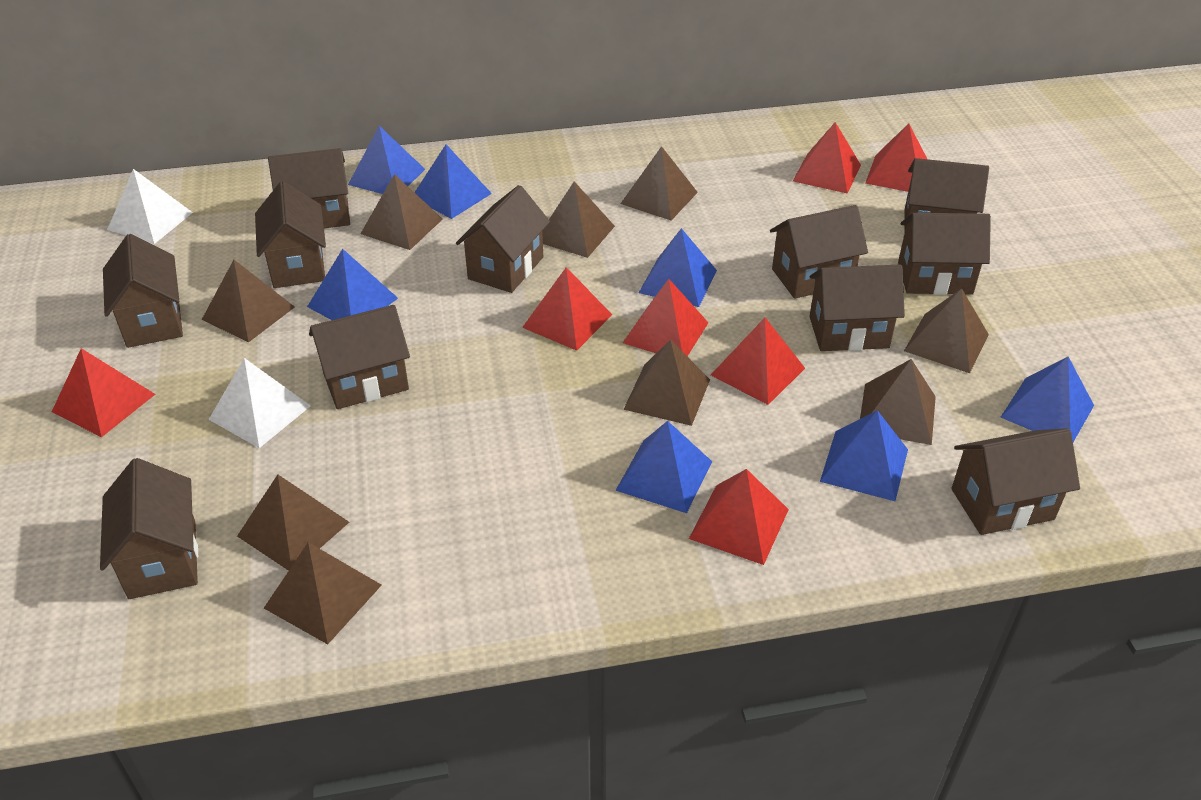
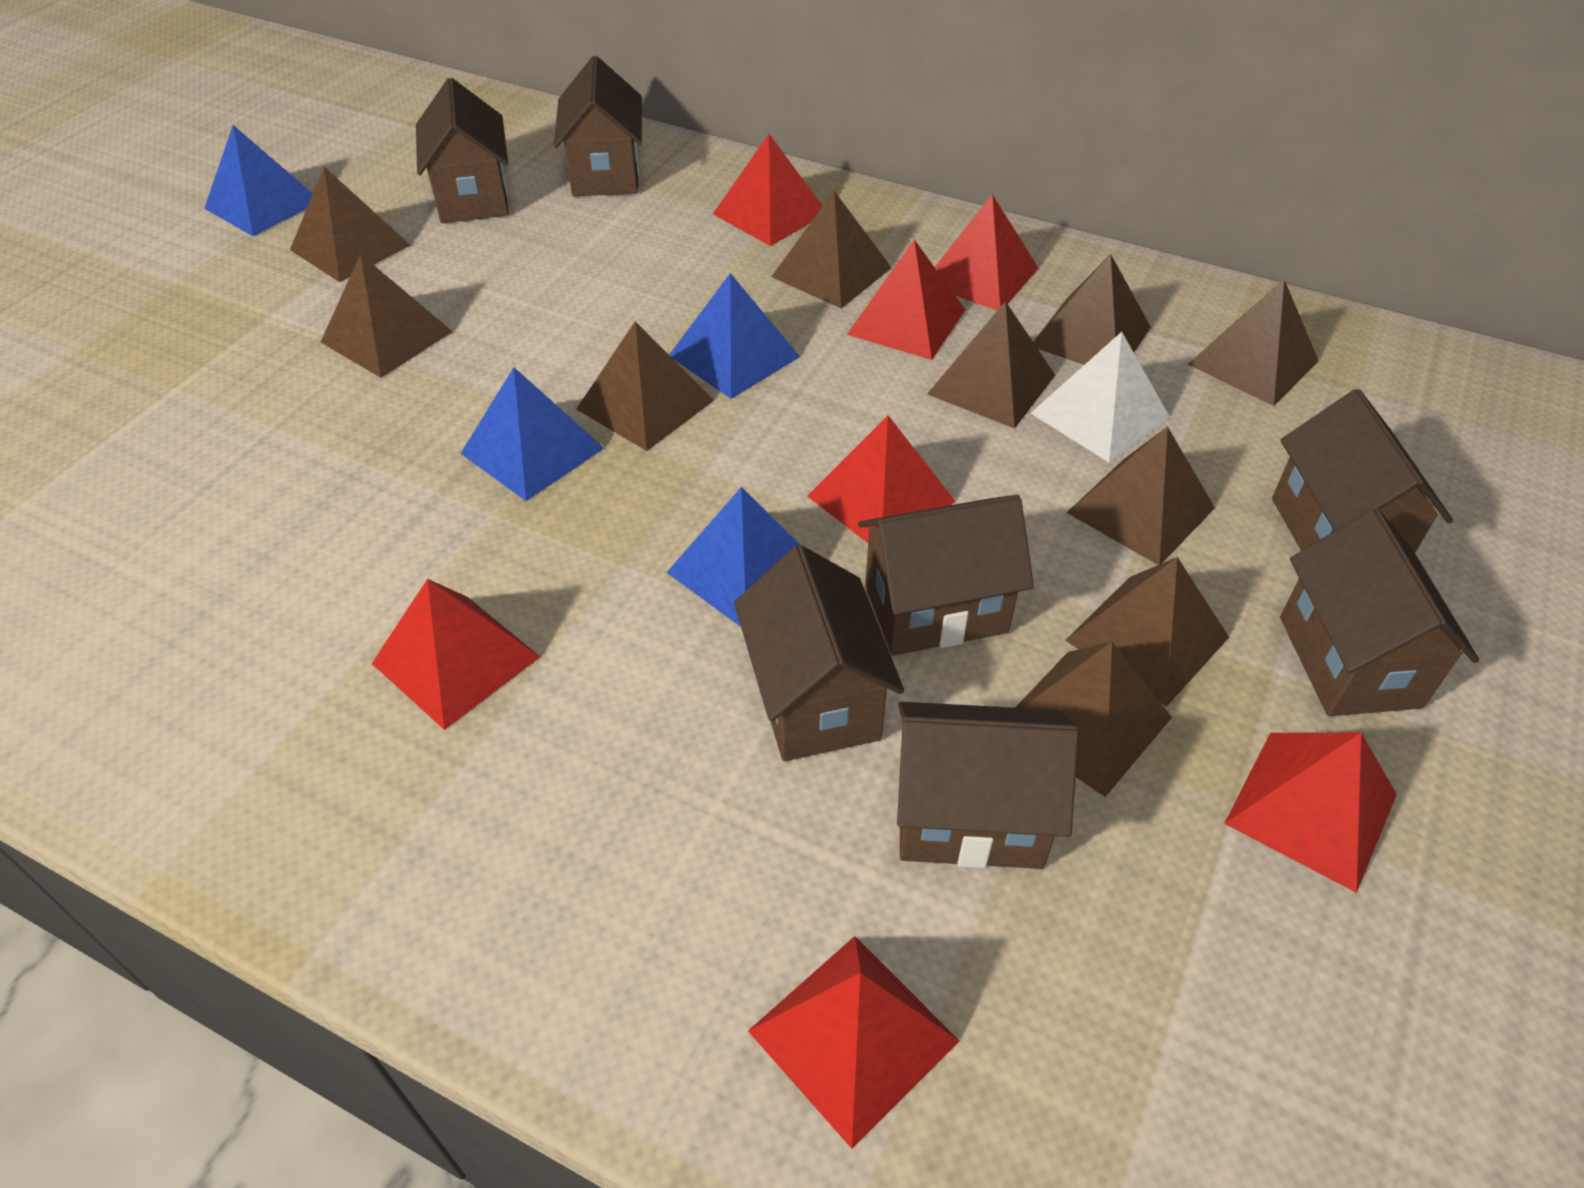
blue pyramid: [307,249,398,320] [348,126,425,194] [414,144,492,219] [615,421,712,513] [639,228,717,307] [820,410,908,501] [1001,357,1094,442] = 7 -> [204,125,313,236] [460,367,604,501] [666,487,800,627] [669,273,800,399] = 4
brown house: [100,458,198,599] [103,234,183,348] [255,181,326,288] [268,148,350,228] [309,305,410,409] [456,185,550,293] [770,205,868,299] [809,265,905,351] [898,213,991,295] [904,158,989,234] [951,428,1080,535] = 11 -> [416,78,509,223] [554,56,642,196] [734,545,904,761] [858,495,1034,655] [897,702,1079,869] [1272,389,1453,552] [1280,509,1479,716] = 7
brown pyramid: [202,260,295,343] [237,474,349,571] [264,542,382,644] [361,174,443,250] [542,181,615,258] [620,146,698,220] [623,340,710,426] [860,359,936,445] [904,289,989,373] = 9 -> [290,167,410,282] [321,254,453,378] [576,321,714,451] [771,191,892,308] [927,301,1055,429] [1015,641,1172,797] [1033,254,1151,365] [1065,557,1229,707] [1067,427,1215,565] [1188,280,1319,406] = 10
white pyramid: [107,169,193,244] [209,358,311,448] = 2 -> [1031,332,1170,463] = 1

